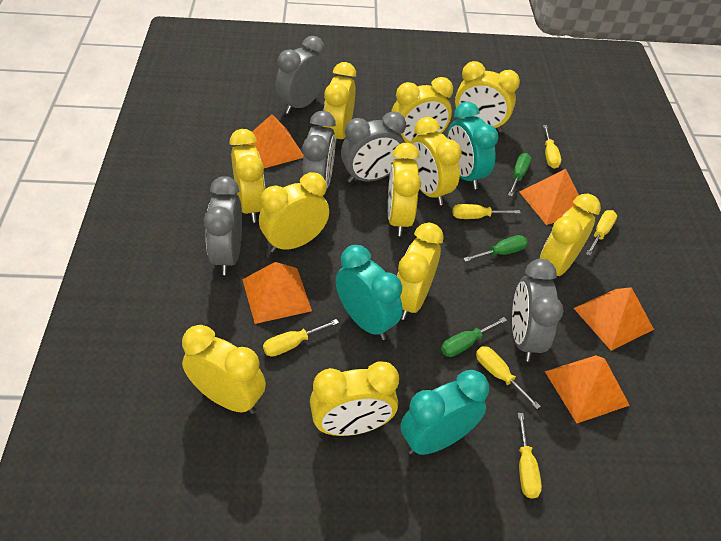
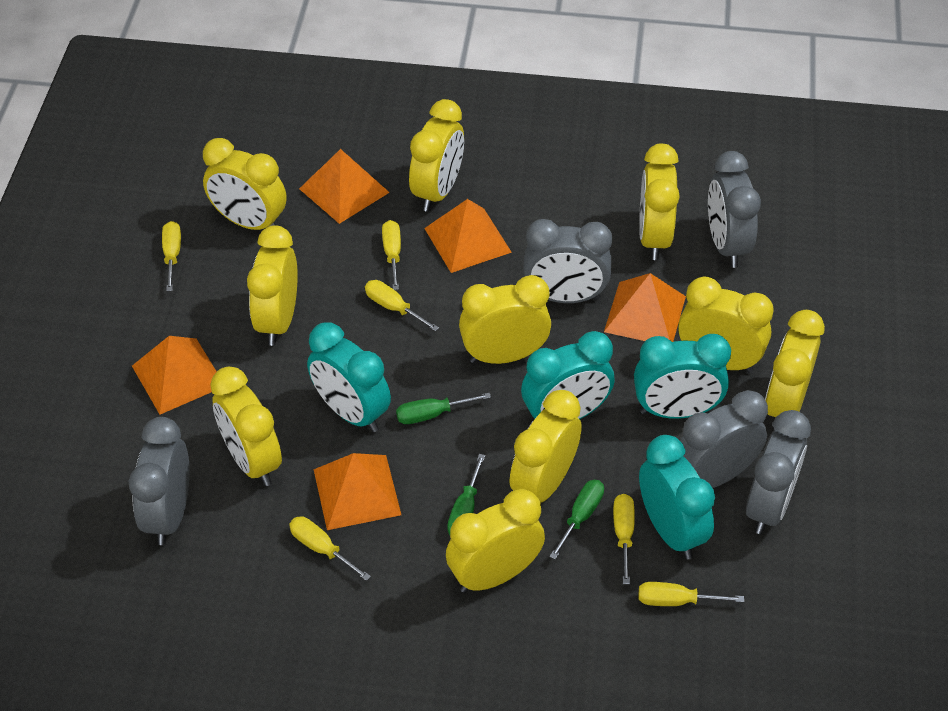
turquoise clock: [336,245,403,340] [400,370,489,455] [447,102,499,189] = 3 -> [307,323,391,432] [521,331,615,419] [634,334,731,419] [639,435,715,559] = 4
yellow clock: [182,325,266,414] [229,129,265,223] [259,172,329,253] [310,362,399,436] [323,62,356,148] [388,143,421,236] [391,77,453,143] [397,223,444,320] [410,117,462,205] [455,61,520,132] [540,194,601,276] = 11 -> [203,138,287,230] [210,367,282,486] [247,225,298,346] [409,99,464,212] [446,489,545,593] [459,275,551,364] [509,390,582,503] [639,144,680,260] [678,277,774,373] [765,310,825,429] = 10

